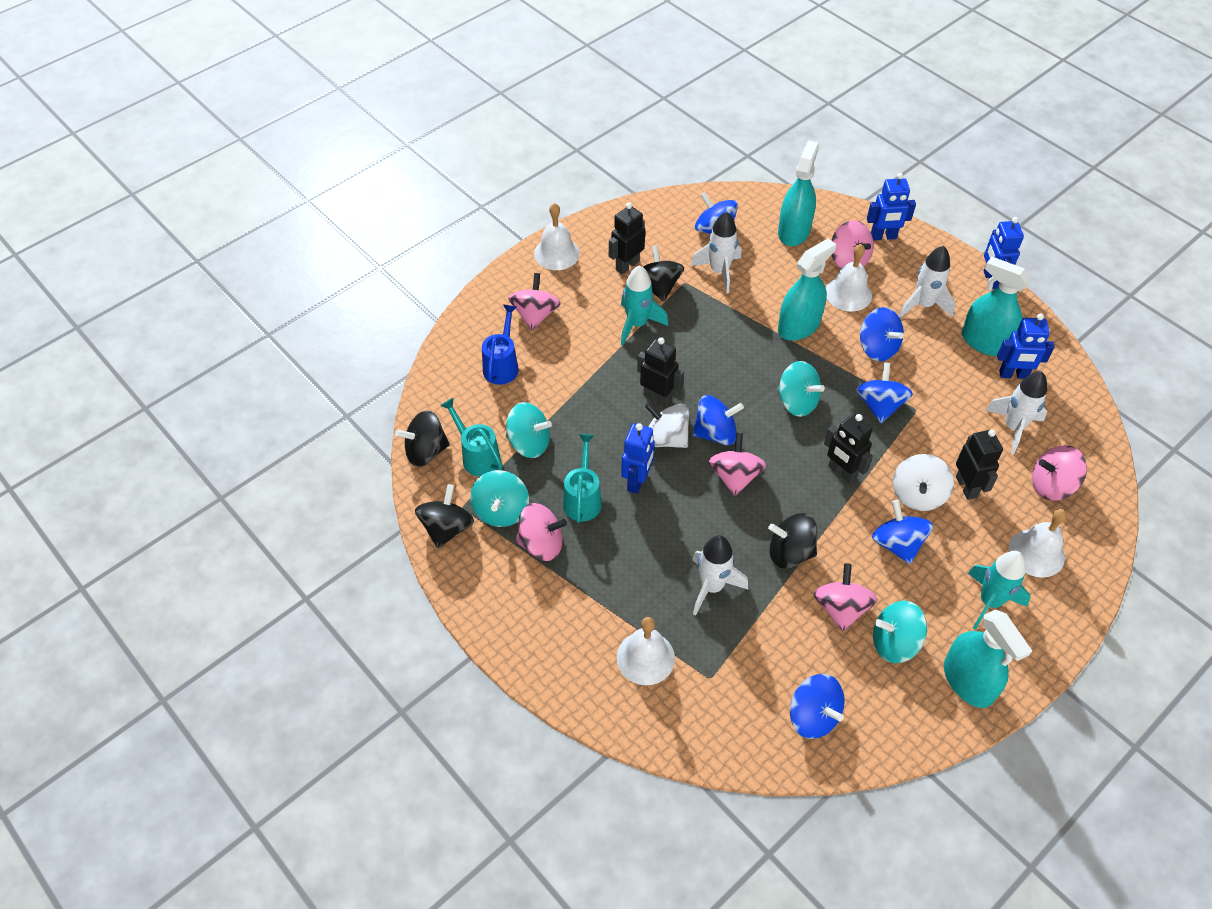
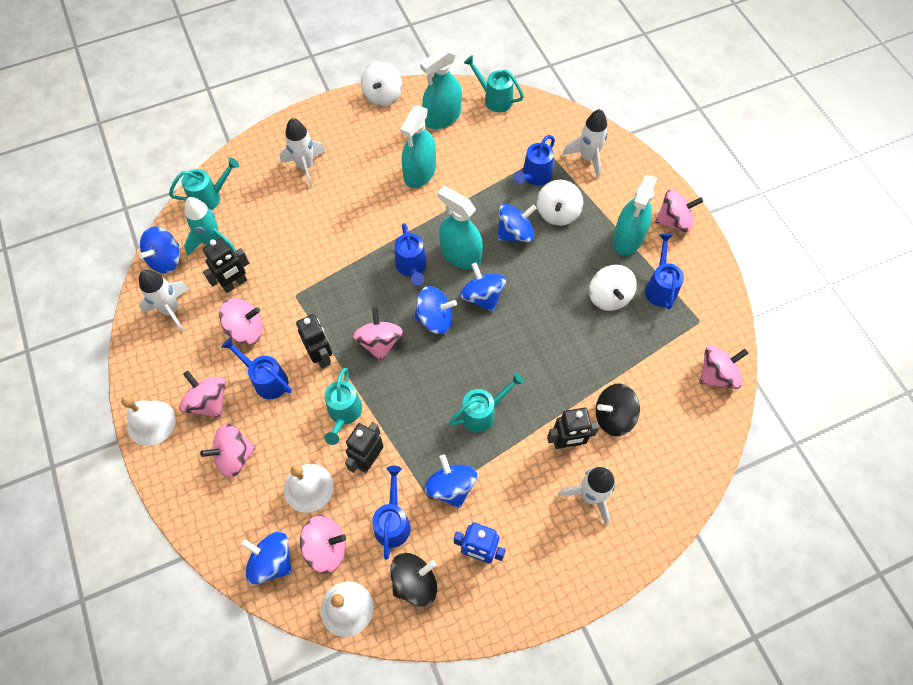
black spinning top: [395,410,450,467] [415,484,474,548] [643,245,684,301] [768,513,817,568] = 4 -> [390,553,437,607] [596,383,640,436] = 2
blue robot: [621,423,655,494] [867,173,916,240] [984,217,1024,289] [997,313,1055,379] = 4 -> [454,522,506,563] = 1
blue watering can: [482,304,519,385] = 1 -> [221,337,292,399] [372,466,411,560] [395,223,427,285] [513,135,555,185] [645,234,684,309] = 5
pink spinning top: [509,273,561,331] [516,503,567,561] [708,433,766,496] [814,563,878,631] [831,220,874,269] [1032,445,1087,501] = 6 -> [179,371,226,418] [200,423,256,478] [219,298,263,344] [300,516,346,573] [353,307,403,361] [655,190,703,232] [700,346,749,389] = 7
turquoise rocket: [621,265,668,345] [968,551,1030,630] = 2 -> [184,197,236,256] = 1
turquoise spinning top: [470,470,529,527] [506,402,552,458] [778,361,825,417] [873,601,927,663] = 4 -> none = 0
turquoise watering can: [440,398,502,477] [563,434,602,523] = 2 -> [169,158,239,210] [324,368,362,445] [449,372,524,433] [464,55,524,112] = 4
white bell: [534,203,580,270] [617,617,675,685] [826,244,872,311] [1009,509,1067,578] = 4 -> [121,395,176,446] [284,464,333,513] [320,581,373,637] = 3
white spinning top: [645,402,690,448] [893,454,954,511] = 2 -> [361,61,402,106] [537,180,583,226] [589,265,637,311] = 3

